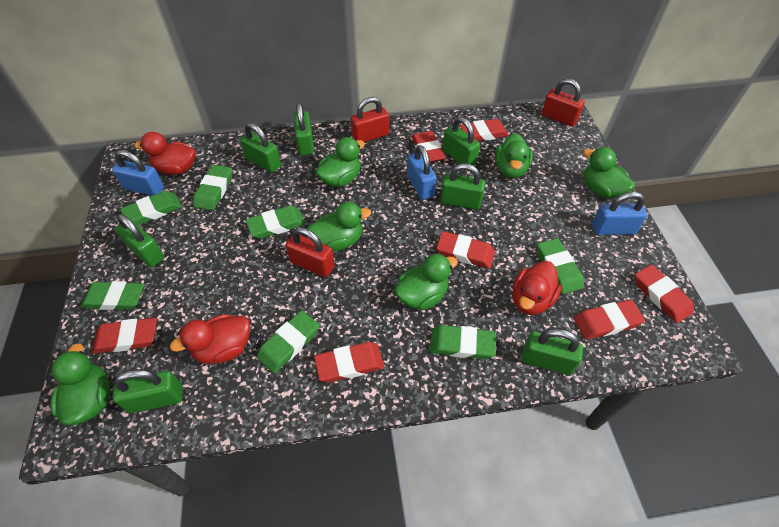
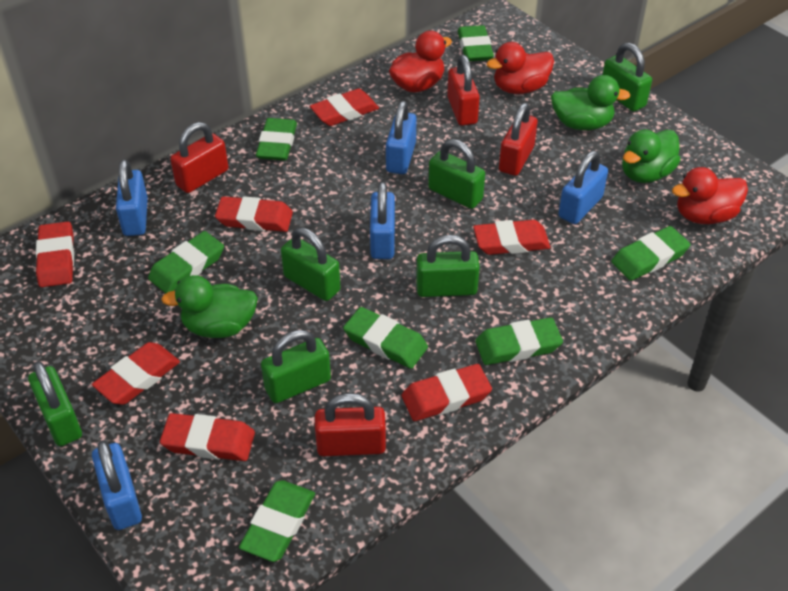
blue padlock: [112,150,164,196] [407,145,437,200] [592,192,647,235] = 3 -> [92,440,142,530] [116,159,148,236] [370,182,395,259] [386,101,416,174] [558,151,608,224] = 5
green duck: [51,343,110,425] [308,202,371,251] [315,137,365,187] [394,253,458,310] [495,133,533,178] [583,147,635,199] = 6 -> [161,275,258,338] [551,75,631,130] [622,129,681,183] = 3
green padlock: [113,369,182,413] [115,214,164,267] [240,123,281,173] [294,103,314,156] [440,164,486,209] [443,117,480,166] [521,329,583,375] = 7 -> [28,361,82,446] [261,330,331,403] [281,227,341,301] [416,235,480,297] [428,139,485,209] [603,43,652,112] = 6
red padlock: [286,227,335,277] [350,97,389,142] [541,79,585,127] = 3 -> [170,122,228,193] [315,393,386,456] [447,55,480,126] [499,103,538,176] = 4

